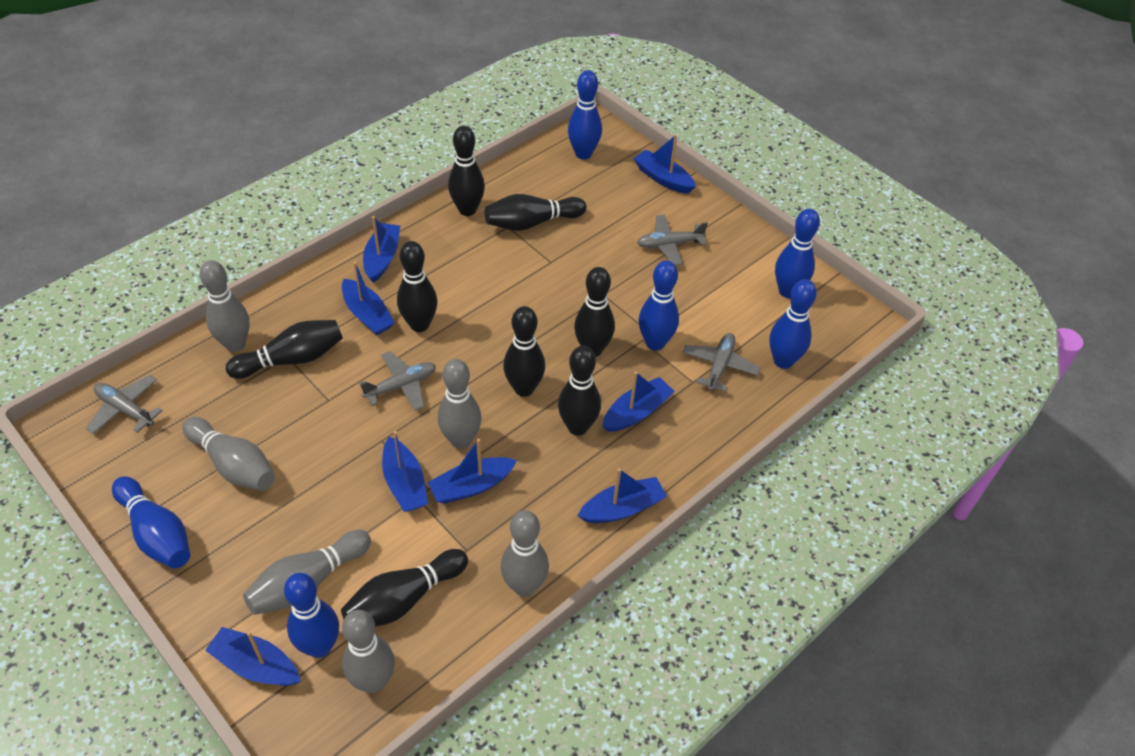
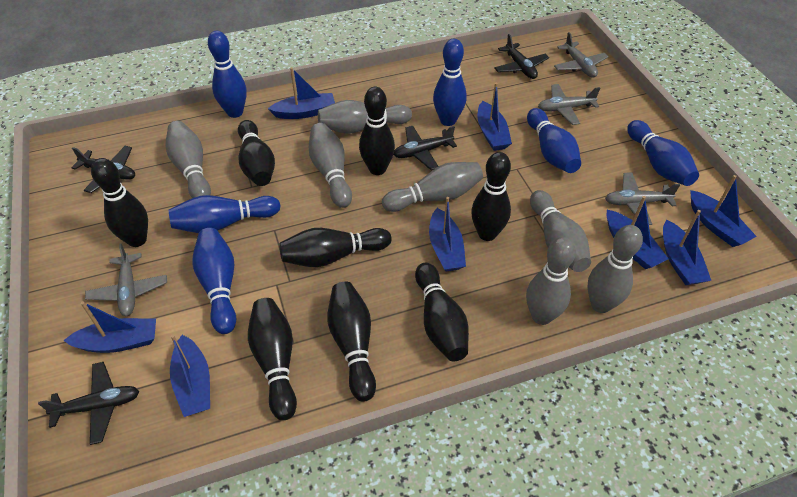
black plane: none = 0 -> [38,362,140,445] [71,146,135,193] [393,126,457,170] [494,34,549,79] = 4
grey bowling pin: [182,417,275,491] [200,260,250,352] [243,530,371,615] [342,610,395,693] [438,359,481,449] [501,510,549,597] = 6 -> [166,121,211,198] [308,123,352,208] [318,100,412,134] [382,162,483,212] [526,237,576,325] [530,190,591,272] [587,225,643,313] = 7

